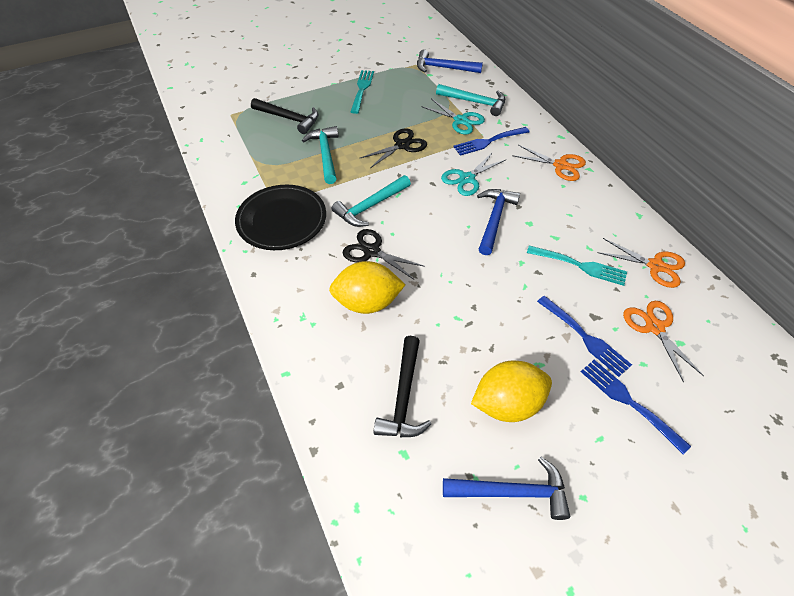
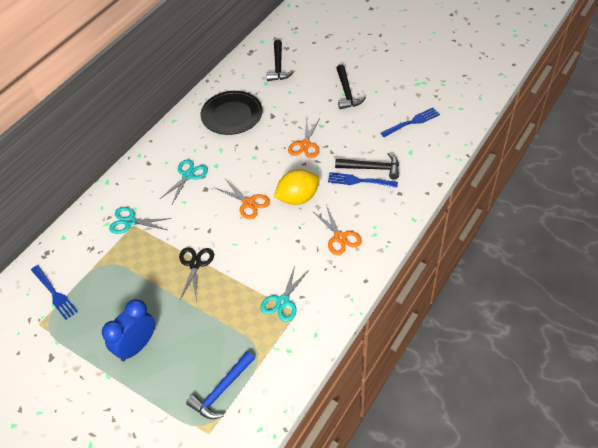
black hammer: [251,98,319,134] [374,336,431,437] = 2 -> [266,40,294,81] [335,153,399,180] [336,65,366,109] = 3
black scissors: [343,229,425,280] [359,128,427,168] = 2 -> [179,247,214,299] = 1
blue clock: none = 0 -> [102,299,155,361] = 1
blue hammer: [417,49,483,73] [443,457,570,520] [477,189,520,255] = 3 -> [186,351,255,419] = 1
turquoise fork: [351,70,374,114] [527,245,627,286] = 2 -> none = 0
turquoise hammer: [302,126,339,184] [332,175,411,227] [436,84,505,116] = 3 -> none = 0
turquoise scissors: [421,98,485,134] [441,152,507,196] = 2 -> [109,207,171,234] [160,159,208,204] [260,265,309,322] = 3
yellow lemon: [329,261,405,314] [471,360,552,422] = 2 -> [274,169,320,205] = 1

